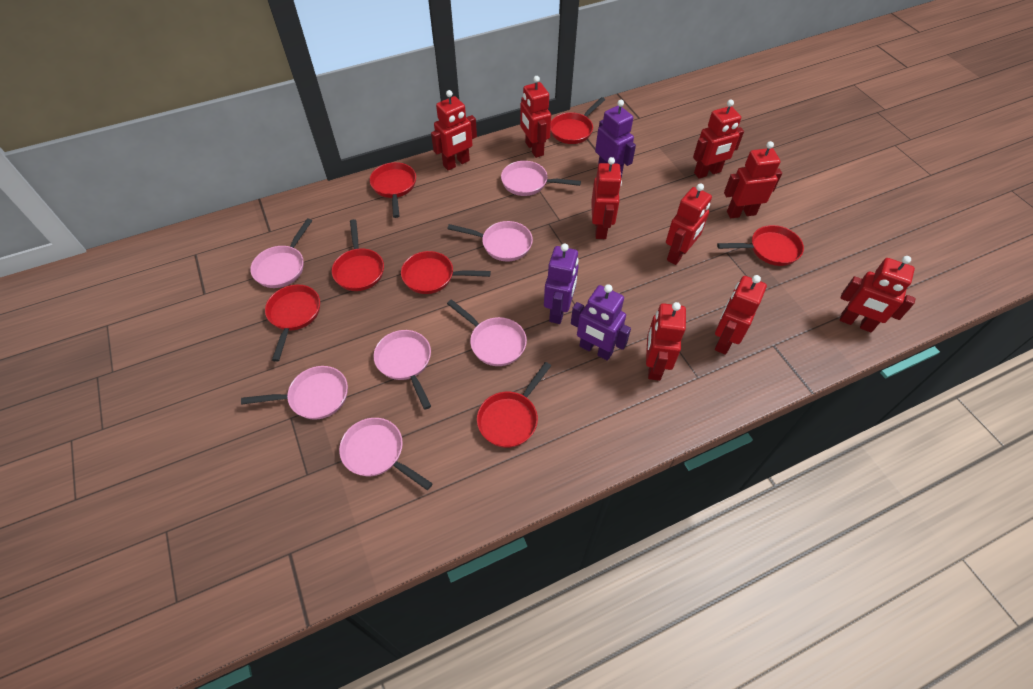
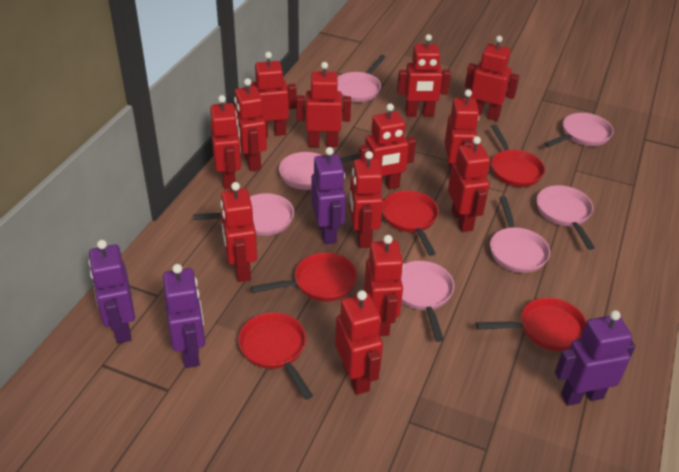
purple robot: [544,243,579,324] [571,284,631,361] [595,100,636,178] = 3 -> [89,240,135,343] [163,264,205,368] [311,147,346,244] [555,310,635,406] = 4
red pan: [265,284,320,362] [332,219,384,291] [369,162,416,218] [401,251,491,294] [477,362,551,448] [551,97,605,144] [717,225,804,266] = 7 -> [238,312,313,400] [251,253,357,302] [382,190,439,256] [476,298,587,351] [491,125,545,187] = 5
red robot: [431,90,477,170] [520,76,551,158] [591,157,622,239] [646,302,686,381] [666,183,712,265] [693,100,744,179] [715,275,767,355] [724,141,782,218] [840,256,916,332] = 9 -> [210,95,241,189] [220,182,257,282] [234,78,267,171] [251,52,297,137] [296,62,351,147] [335,290,383,395] [349,151,383,248] [359,103,416,190] [364,235,404,336] [397,34,451,117] [445,89,479,174] [448,136,490,232] [465,36,519,121] = 13

